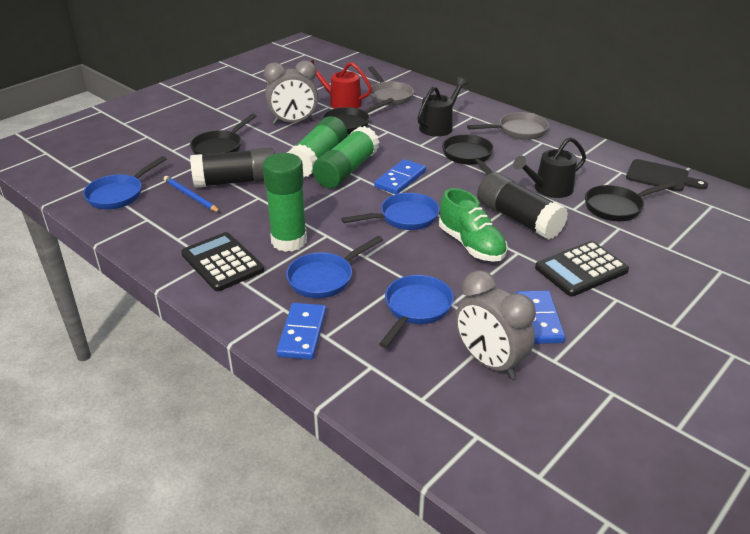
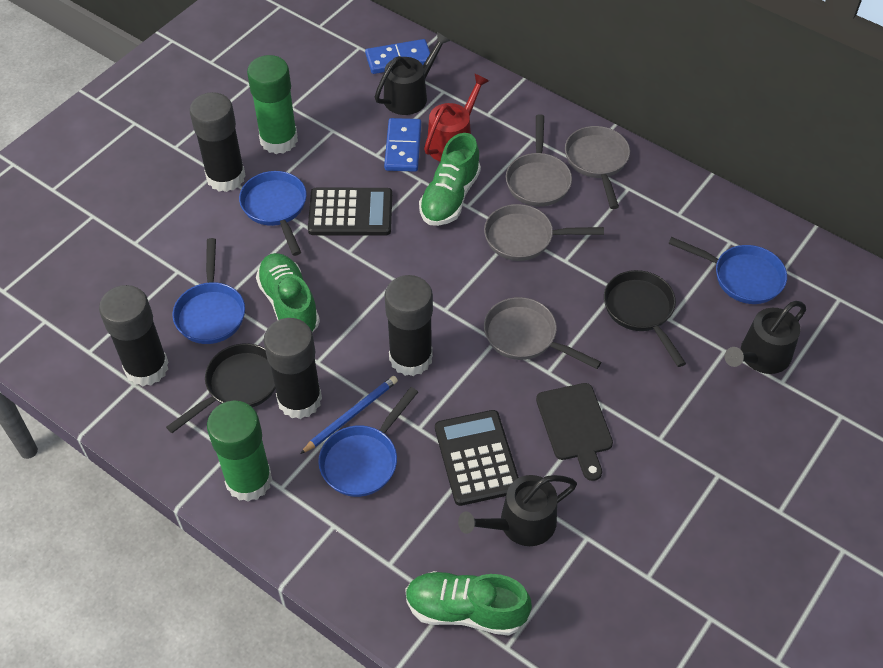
black glue stick: [190,147,275,188] [477,172,568,240] = 2 -> [99,285,168,387] [190,92,246,192] [264,318,322,419] [385,275,433,376] = 4
black pan: [190,114,256,155] [322,98,394,134] [442,135,494,175] [585,182,676,221] = 4 -> [166,343,276,433] [604,270,686,367] = 2
black watering can: [418,77,468,137] [513,137,586,198] = 2 -> [375,32,451,115] [458,475,577,546] [725,301,806,374] = 3
blue domino: [276,303,326,360] [374,159,426,194] [516,290,565,344] = 3 -> [365,39,430,74] [384,118,421,172] = 2
green glue stick: [263,153,307,252] [287,116,347,178] [313,126,379,188] = 3 -> [207,401,272,502] [247,55,298,154] = 2
green shoe: [439,188,508,262] = 1 -> [256,253,320,332] [405,571,532,636] [419,133,481,226] = 3
grey clock: [264,61,318,124] [456,270,536,379] = 2 -> none = 0
grey pan: [368,66,414,106] [467,112,549,140] = 2 -> [484,204,604,261] [484,297,601,369] [506,114,572,207] [565,126,630,209] = 4

